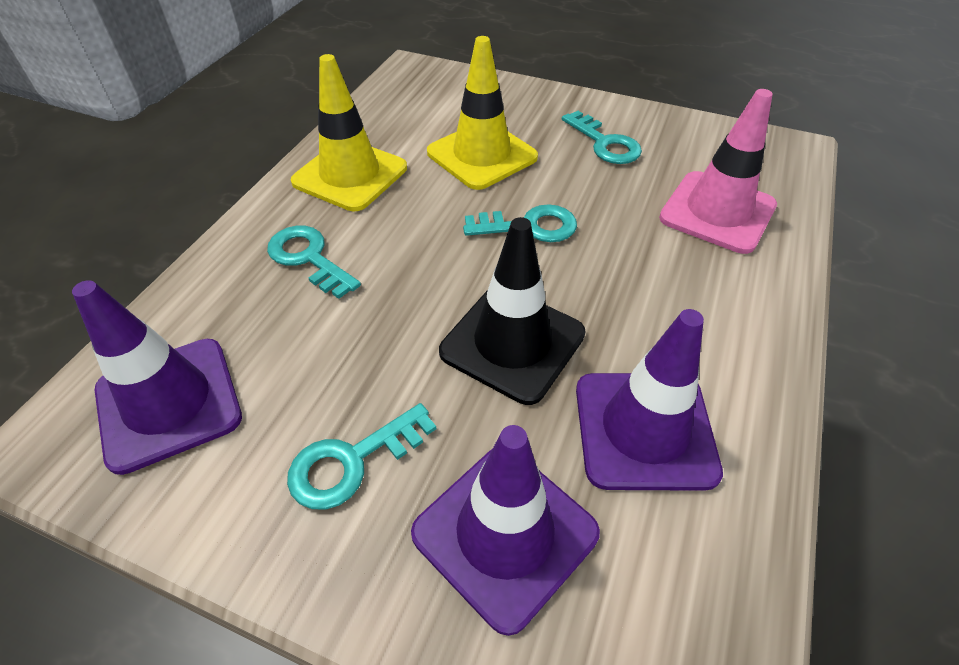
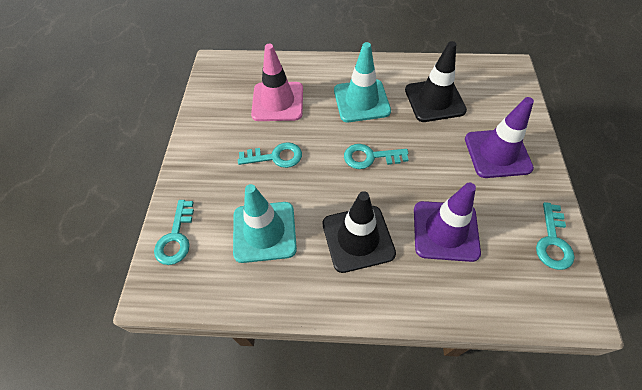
black traffic cone: [439,217,585,405] = 1 -> [323,191,396,273] [405,41,467,122] = 2
purple traffic cone: [72,280,242,475] [411,425,600,636] [576,309,723,491] = 3 -> [414,182,481,262] [465,97,534,178] = 2
turquoise traffic cone: none = 0 -> [233,184,297,263] [334,42,391,122] = 2
yellow traffic cone: [291,54,407,211] [427,36,538,190] = 2 -> none = 0

